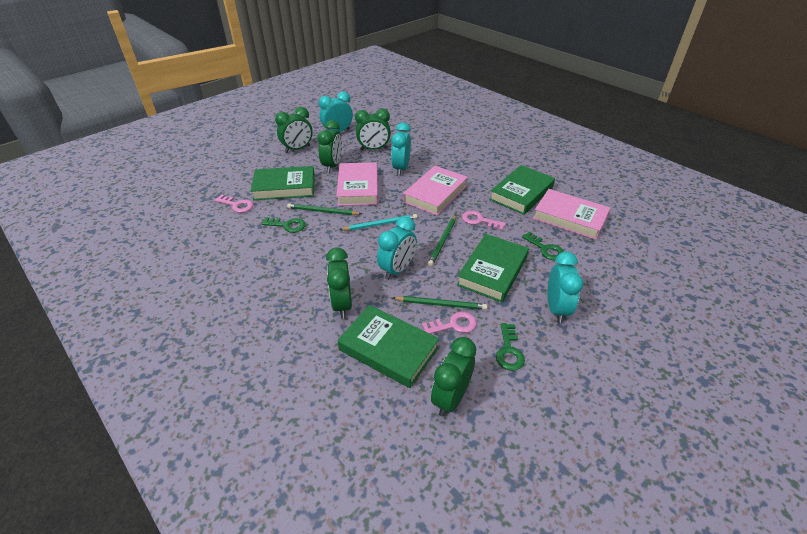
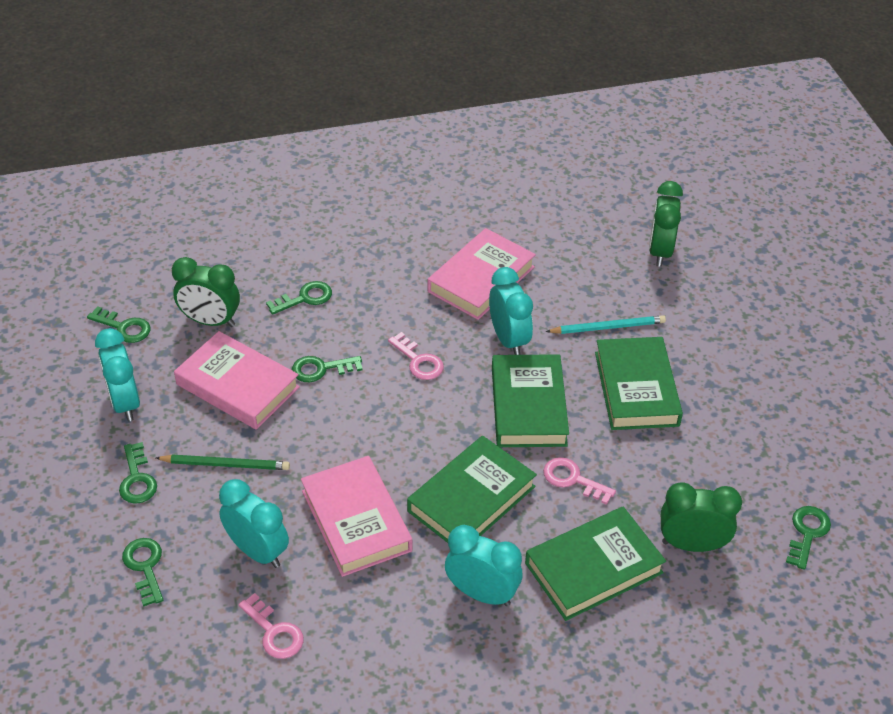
green clock: [275,107,313,153] [317,120,342,173] [326,248,352,319] [355,109,391,150] [431,337,476,417] = 5 -> [172,257,240,327] [649,181,683,267] [661,483,742,552] = 3
green key: [261,217,306,233] [496,323,525,371] [522,232,564,260] = 3 -> [87,306,151,343] [119,442,157,504] [122,538,163,607] [266,281,332,315] [292,356,363,382] [786,506,831,570] = 6
green pencil: [287,203,361,215] [393,296,487,310] [428,215,456,266] = 3 -> [156,455,290,470] = 1

